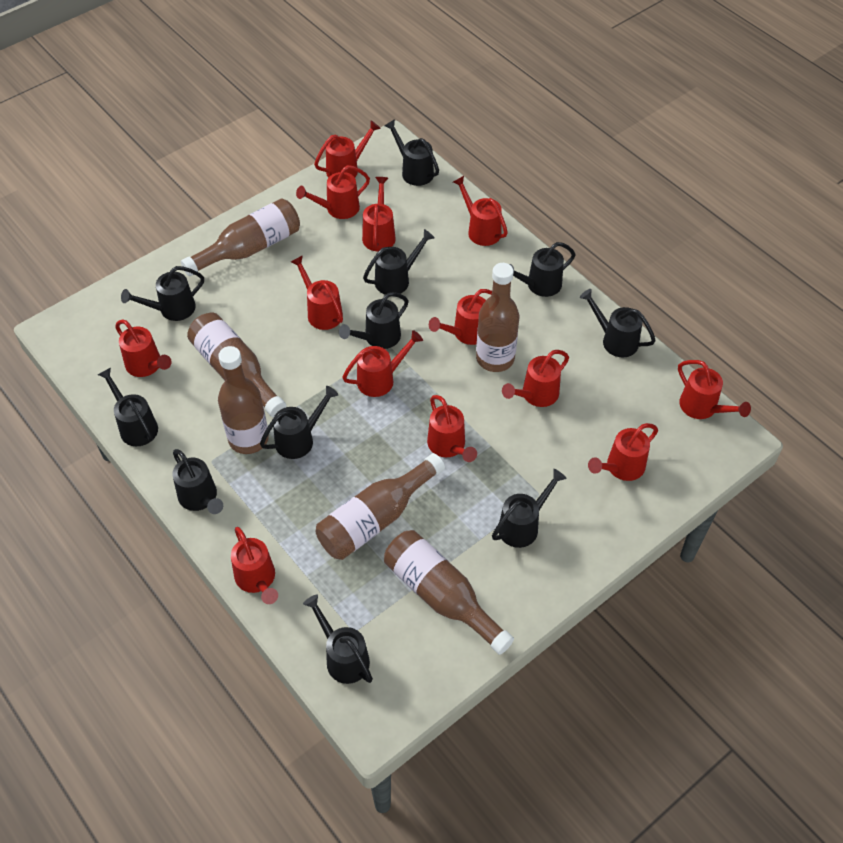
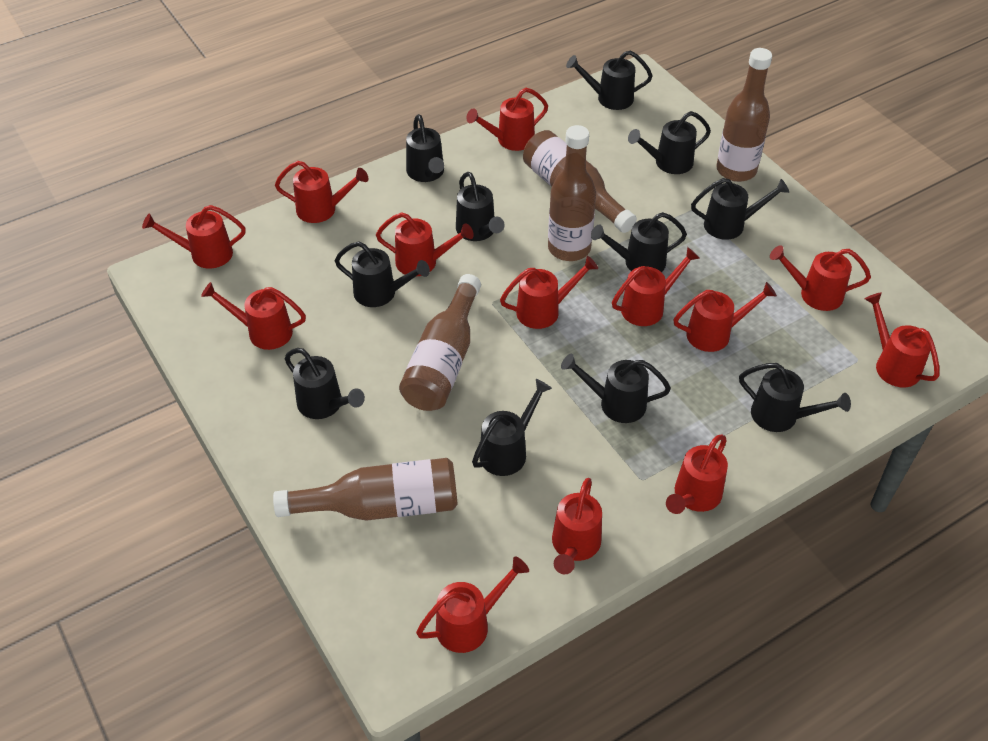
brown bottle: [181,199,300,276] [187,313,286,417] [218,346,269,454] [316,453,445,560] [384,530,514,655] [476,263,519,372] = 6 -> [273,458,457,521] [399,274,481,411] [523,130,637,233] [548,125,596,261] [716,48,772,182] = 5

